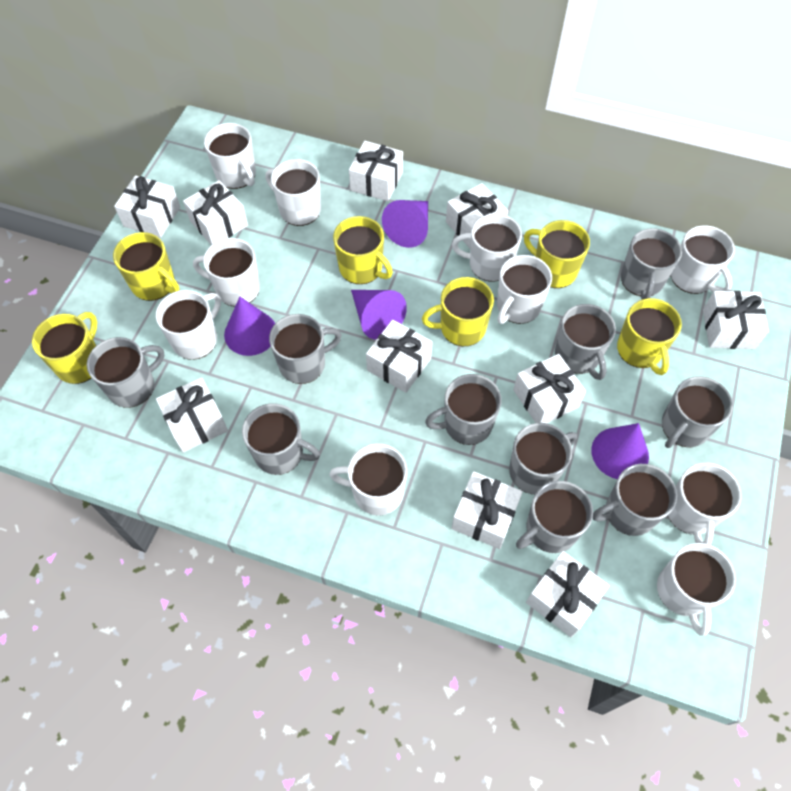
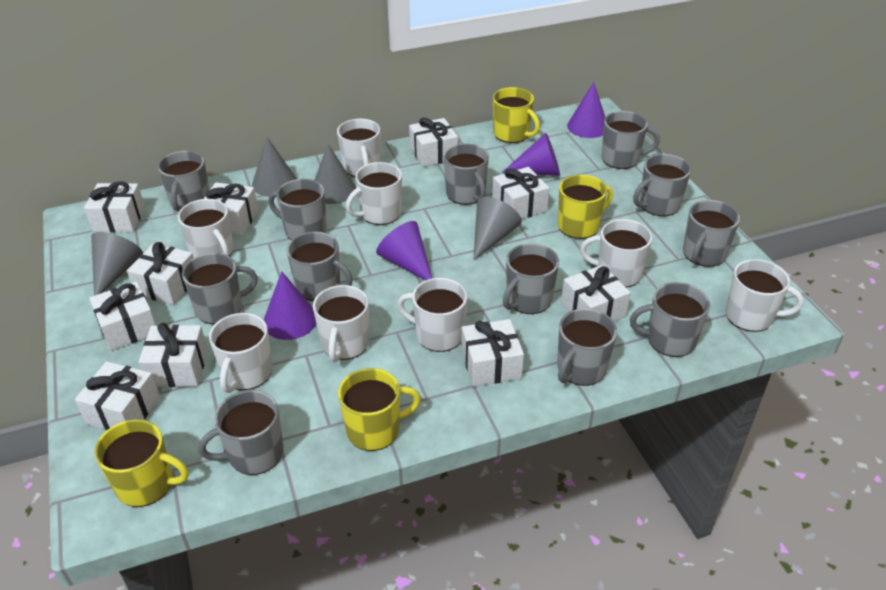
grey cone: none = 0 -> [91,232,143,296] [252,137,297,197] [315,144,356,204] [473,197,522,260] = 4
grey mug: [87,337,164,408] [242,403,320,475] [269,314,342,384] [425,374,502,445] [509,423,577,494] [516,481,593,553] [555,304,616,380] [593,464,677,536] [621,228,682,299] [662,376,733,448] = 10 -> [158,151,209,211] [182,253,258,324] [198,390,283,475] [268,179,327,240] [287,232,353,301] [444,144,489,205] [503,243,559,314] [557,308,617,386] [601,111,660,169] [630,282,710,357] [633,154,691,216] [683,200,740,267] = 12
white mug: [156,290,221,360] [193,238,260,306] [204,123,256,189] [265,159,321,226] [329,444,407,515] [452,214,522,282] [497,255,552,324] [657,543,736,636] [668,462,741,545] [671,225,735,294] = 10 -> [178,199,234,258] [209,313,273,393] [313,285,369,362] [337,119,381,177] [346,162,402,225] [397,278,467,352] [580,219,653,287] [725,259,803,332] = 8
yellow mug: [32,312,97,384] [113,232,179,301] [333,216,393,284] [422,277,494,346] [524,220,590,288] [617,298,682,375] = 6 -> [94,419,189,507] [338,368,421,451] [493,87,540,143] [558,175,613,239] = 4

